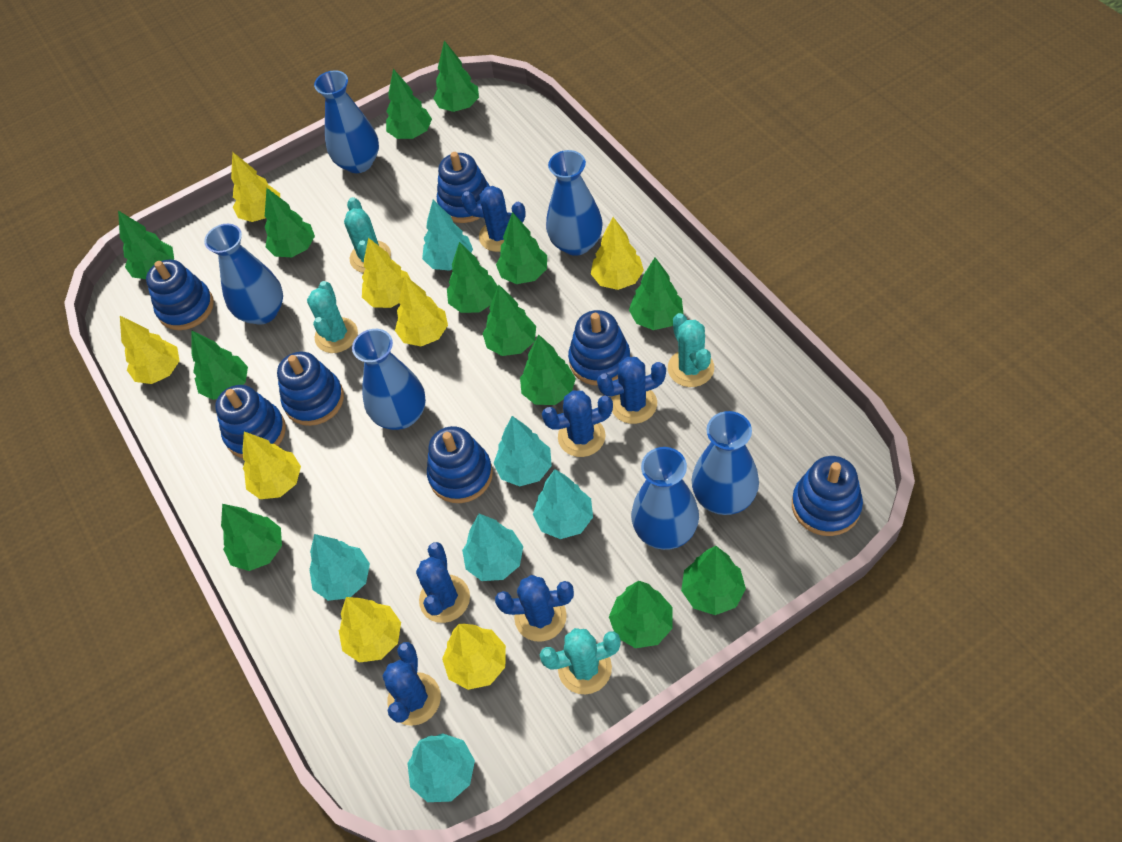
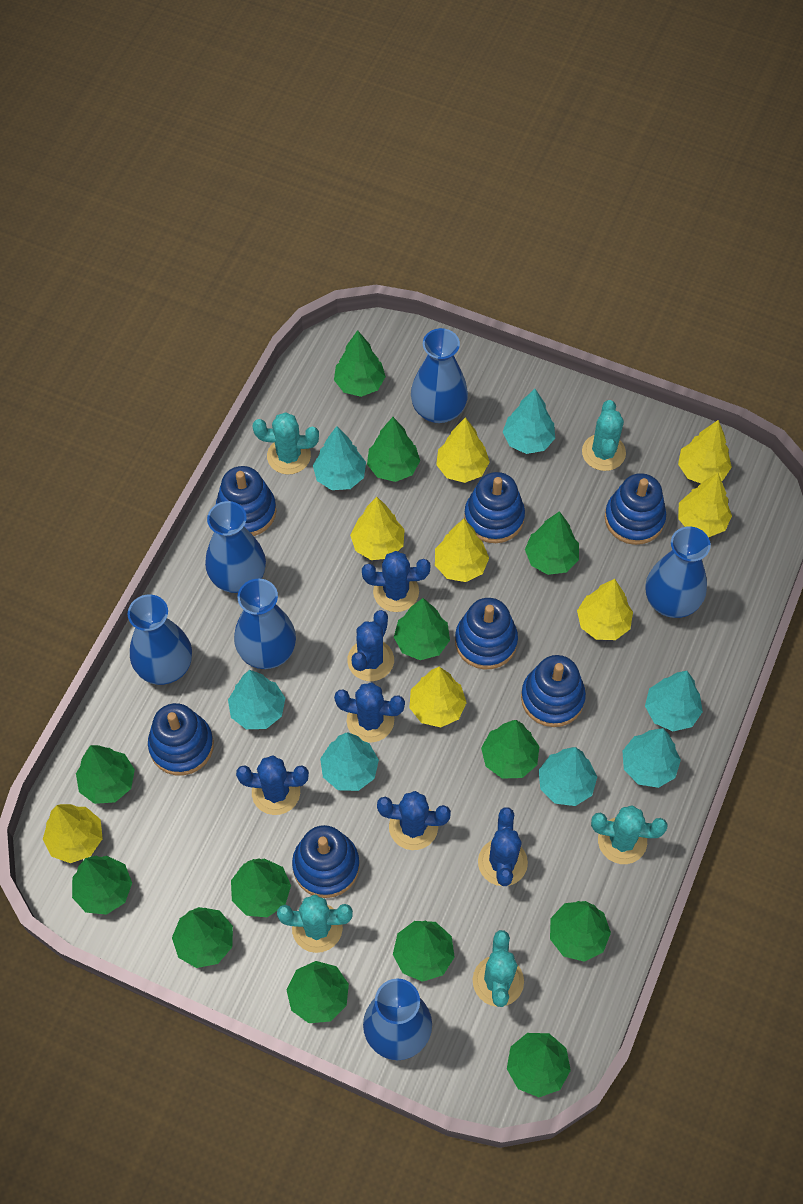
turquoise cactus: [307,281,358,353] [344,197,391,273] [540,628,621,694] [668,313,714,387] = 4 -> [252,412,319,474] [277,895,353,953] [473,930,524,1007] [582,400,626,471] [591,805,668,864] = 5
turquoise tree: [310,534,370,601] [407,733,475,802] [422,200,473,271] [462,514,523,581] [493,416,552,487] [533,469,593,539] = 6 -> [228,670,285,729] [313,426,366,490] [320,732,379,791] [503,389,555,454] [539,747,597,806] [622,728,681,788] [645,671,703,731] = 7

